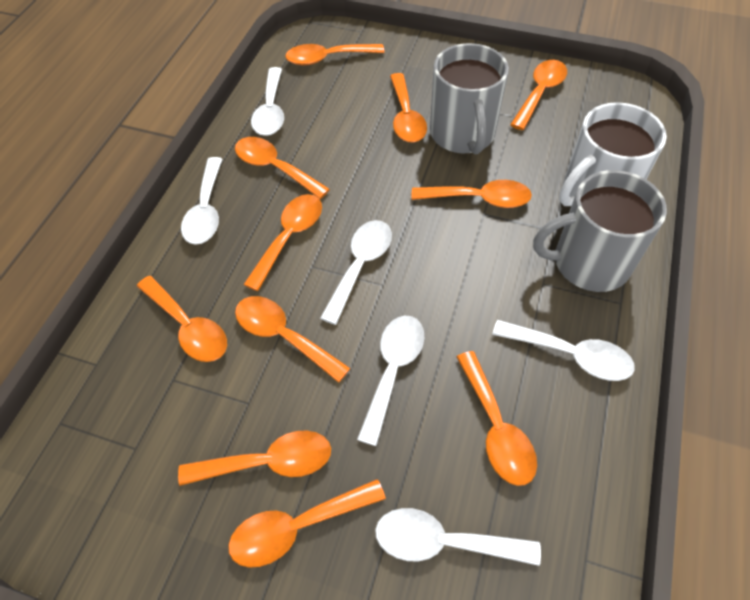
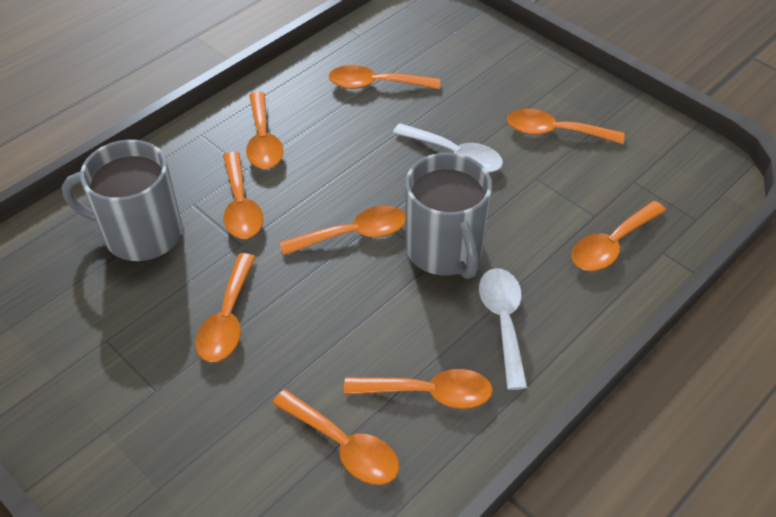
orange spoon: [137,276,227,362] [178,430,331,486] [228,479,386,568] [235,137,330,199] [235,296,350,383] [243,194,322,291] [285,44,385,66] [390,73,427,142] [412,180,532,208] [457,351,537,486] [510,60,567,130] = 11 -> [195,253,255,362] [223,152,263,239] [246,92,283,169] [272,390,399,485] [280,206,405,255] [329,65,440,89] [344,369,493,409] [507,109,625,144] [572,201,666,271] = 9
white mug: [559,102,667,206] = 1 -> none = 0
white spoon: [181,157,222,245] [251,67,284,136] [320,220,392,325] [357,315,424,446] [375,508,541,566] [492,320,635,381] = 6 -> [393,123,503,173] [479,268,527,390] = 2

